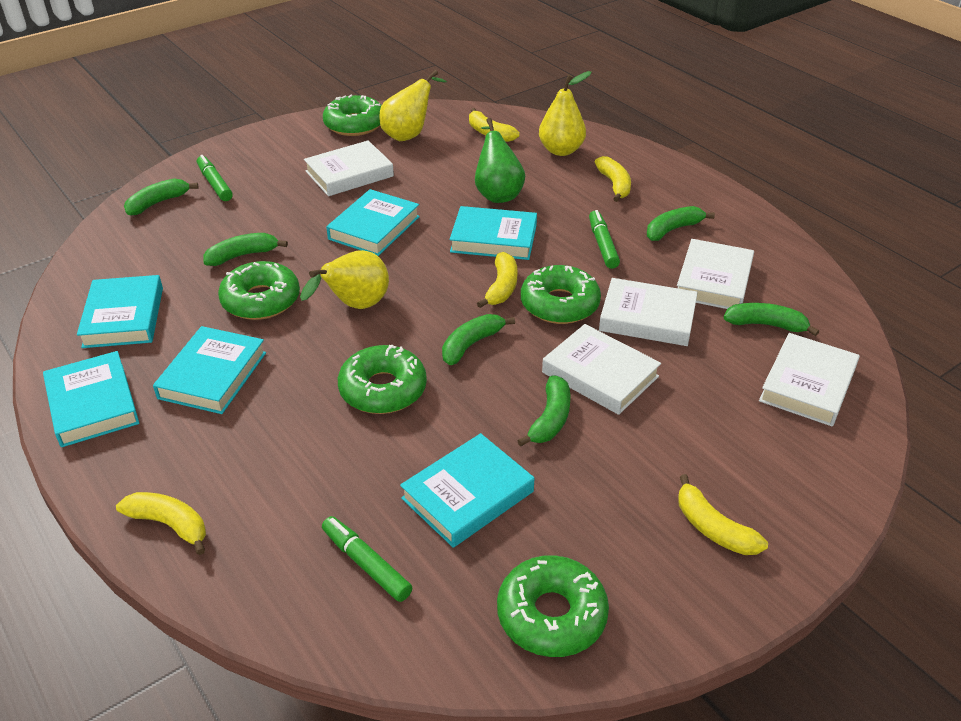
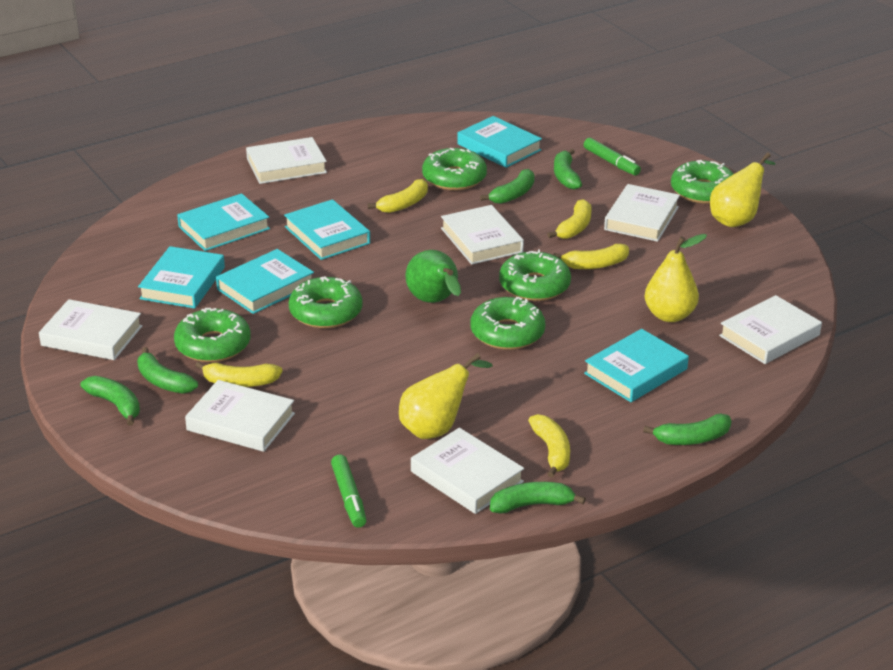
green donut: [218,261,300,320] [323,95,382,136] [338,345,427,414] [497,555,609,657] [521,265,601,324] = 5 -> [174,308,251,363] [289,276,363,328] [422,148,487,191] [471,297,545,350] [499,249,571,301] [671,160,734,204] = 6
green marker: [197,155,233,201] [322,516,412,602] [589,210,620,269] = 3 -> [331,455,367,528] [584,138,641,176] = 2
white book: [304,140,394,196] [542,324,661,415] [599,278,698,346] [677,239,754,309] [759,333,860,426] = 5 -> [39,299,142,360] [185,380,295,452] [246,137,327,184] [411,428,524,514] [441,205,524,265] [604,184,680,242] [719,295,822,364] = 7

